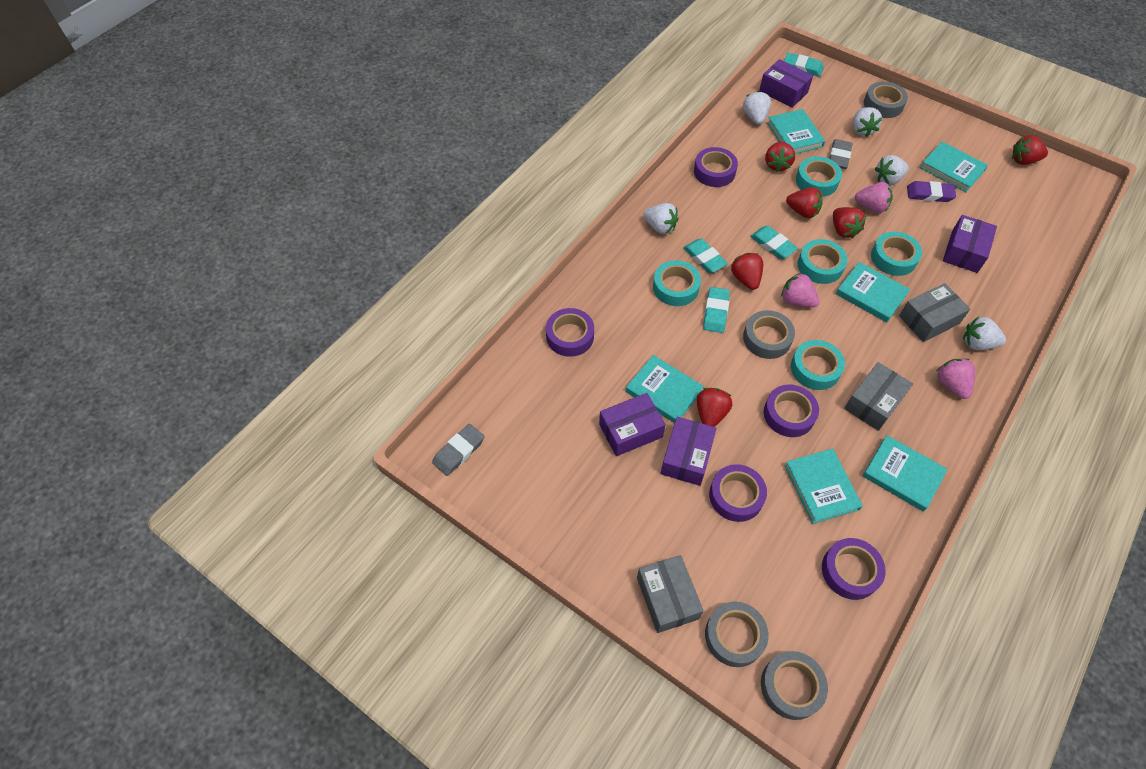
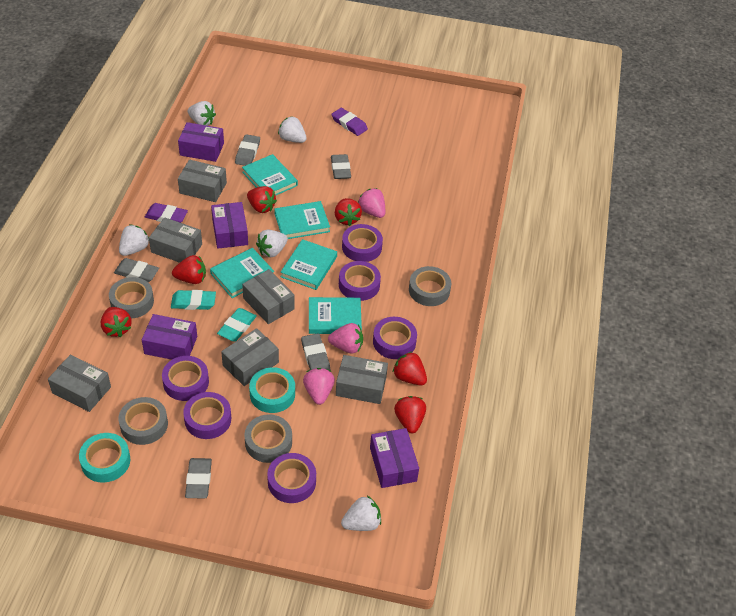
grey box: [637,555,704,633] [844,362,913,431] [899,283,970,342] = 3 -> [48,355,111,412] [149,217,202,263] [178,159,227,202] [221,328,279,386] [242,269,295,324] [336,355,388,404] = 6
grey eraser: [432,424,485,476] [829,139,852,169] = 2 -> [114,258,159,282] [185,458,212,499] [235,134,260,166] [301,333,331,370] [331,154,351,179] = 5
purple eraser: [907,181,956,202] = 1 -> [145,203,188,223] [331,108,368,136] = 2
purple tape: [546,308,594,357] [694,147,738,187] [709,464,767,522] [764,385,819,437] [822,538,886,600] = 5 -> [162,356,209,401] [183,392,231,439] [267,453,316,503] [339,261,381,301] [342,224,383,262] [373,317,417,359] = 6
turquoise book: [626,355,704,423] [767,109,825,154] [784,449,863,524] [836,262,910,322] [863,435,948,512] [920,141,988,192] = 6 -> [210,248,274,298] [242,154,298,195] [274,201,330,239] [281,239,337,290] [309,297,362,334] = 5
turquoise eraser: [683,238,728,273] [703,287,730,333] [750,226,798,259] [784,53,824,77] = 4 -> [171,290,216,310] [217,308,257,342] = 2
turquoise tape: [653,260,701,306] [791,340,845,390] [796,156,842,197] [798,239,848,284] [871,232,922,276] = 5 -> [79,433,130,483] [249,367,295,413] = 2

